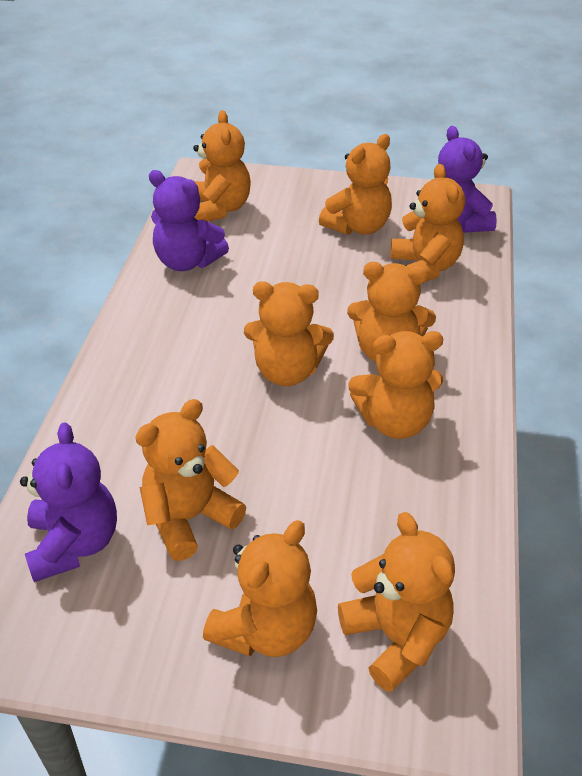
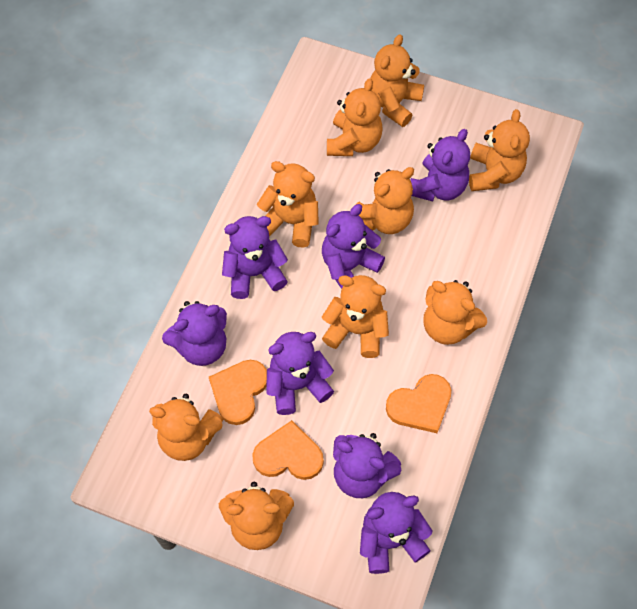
orange heart: none = 0 -> [209,360,267,425] [252,420,324,480] [386,374,451,433] = 3
purple teddy bear: [20,422,117,582] [149,170,229,271] [438,126,497,233] = 3 -> [162,301,227,366] [222,216,288,299] [266,332,334,415] [322,204,385,289] [333,433,402,498] [360,492,433,574] [411,129,470,201] = 7

